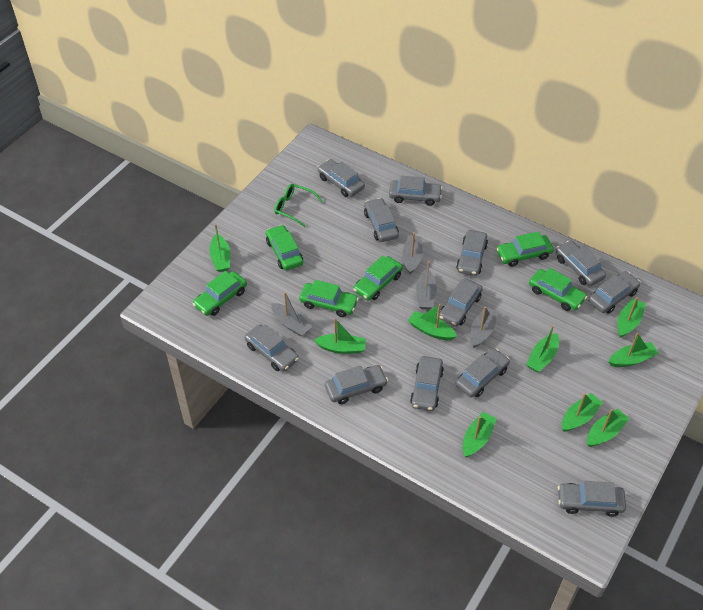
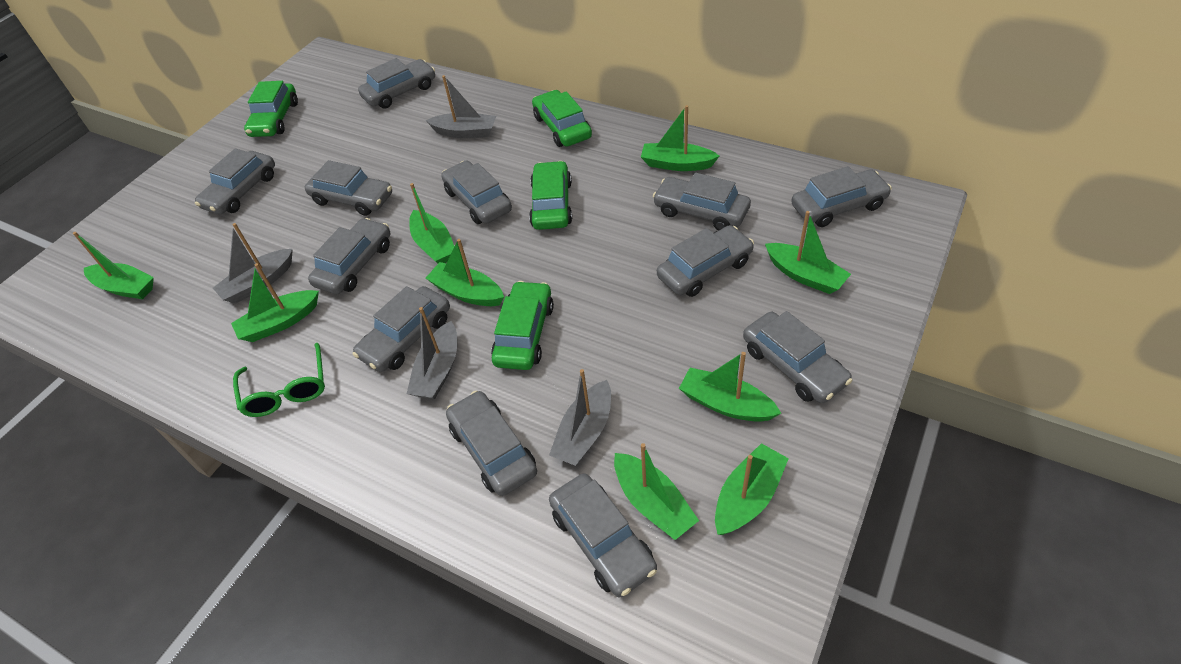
green car: [193,271,247,316] [266,225,303,270] [299,280,359,317] [353,256,403,301] [496,232,553,267] [529,268,587,311] = 6 -> [244,81,298,137] [491,281,554,370] [529,161,572,230] [532,90,592,147] = 4

